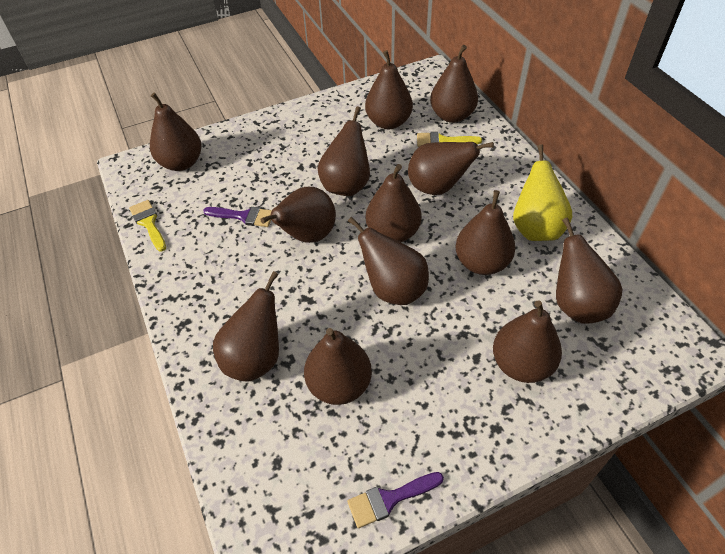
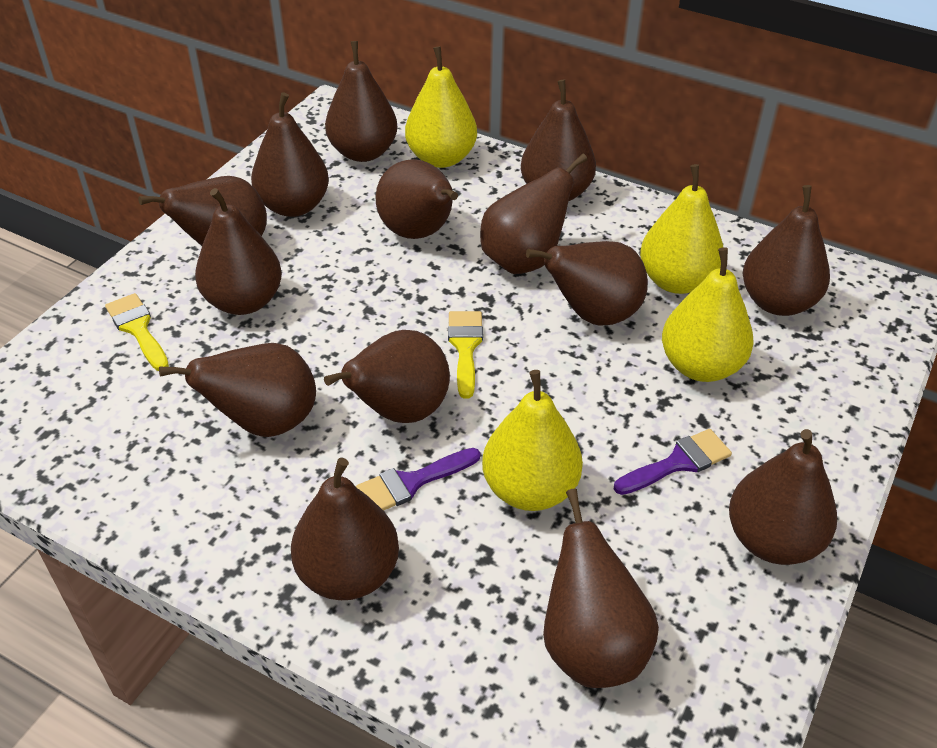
brown pear: [150,93,202,171] [213,271,279,382] [260,187,336,243] [304,328,372,405] [318,106,370,196] [348,217,429,305] [365,50,413,129] [366,164,422,242] [408,142,494,195] [430,45,478,123] [455,190,516,275] [493,300,562,383] [556,218,622,324] = 13 -> [138,176,267,246] [159,343,316,437] [195,188,282,315] [251,92,329,217] [291,458,399,600] [324,330,450,423] [325,41,398,162] [376,159,458,239] [480,154,588,274] [521,80,596,201] [526,241,648,326] [543,489,659,688] [729,429,837,565] [743,185,830,316] = 14
yellow pear: [513,144,572,241] = 1 -> [405,46,477,168] [482,370,583,511] [640,164,723,294] [662,247,754,382] = 4

